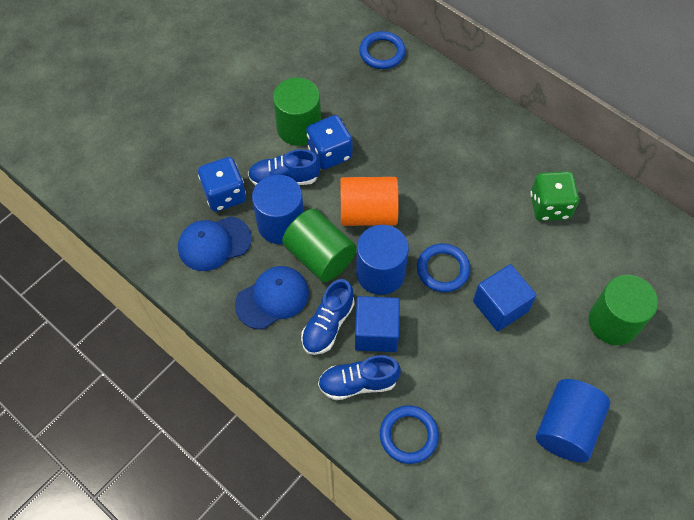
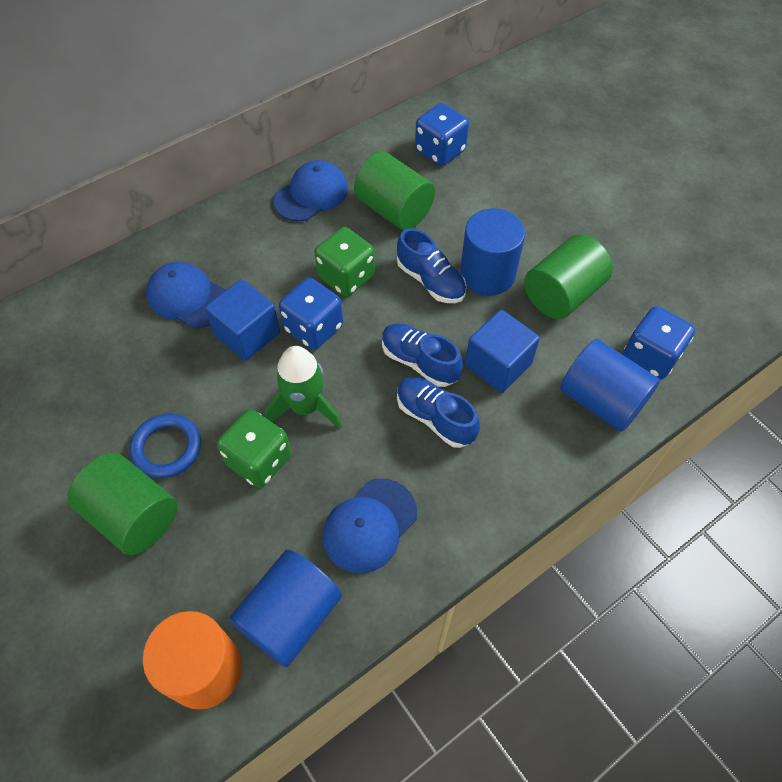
blue cap: [178,216,252,271] [235,266,309,329] = 2 -> [146,262,226,329] [273,160,348,222] [323,479,417,573] = 3
blue dice: [198,157,246,212] [306,115,352,170] = 2 -> [279,278,343,350] [415,103,469,166] [623,306,695,380] = 3
blue ring: [359,31,406,69] [380,405,439,464] [417,243,470,292] = 3 -> [130,413,201,478] = 1
green dice: [530,171,579,221] = 1 -> [217,409,291,488] [314,227,375,297] = 2
green rocket: none = 0 -> [265,346,342,429] = 1

